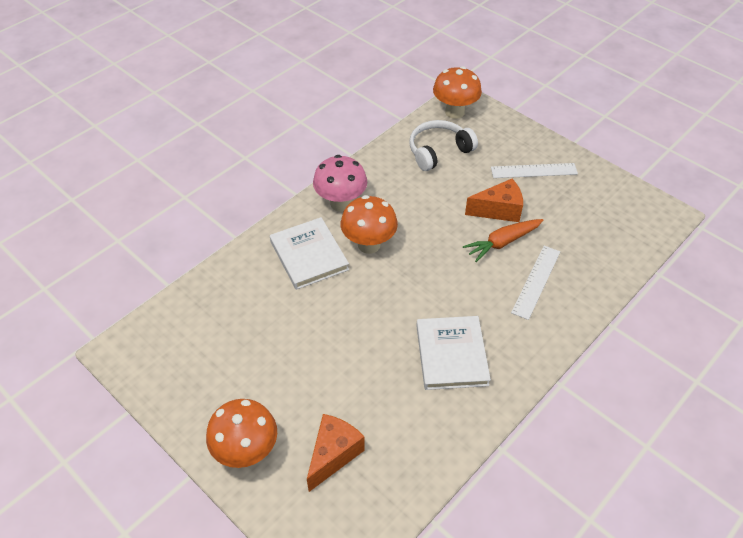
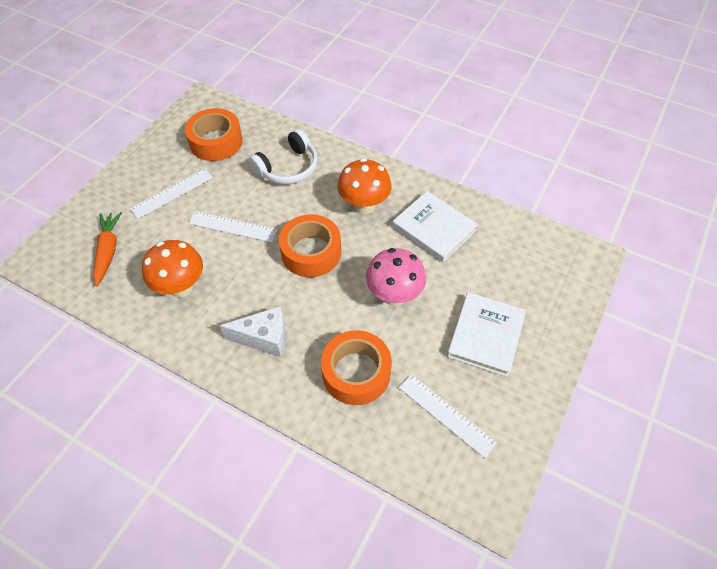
orange cheese: [307,414,365,492] [465,179,523,222] = 2 -> none = 0
orange mushroom: [206,399,277,468] [341,195,398,254] [433,66,482,119] = 3 -> [142,240,203,297] [337,158,392,214] = 2
orange tape: none = 0 -> [185,108,243,161] [279,214,341,277] [321,330,392,405] = 3
white cheese: none = 0 -> [220,306,286,357] = 1
white ruler: [491,163,578,178] [511,246,560,320] = 2 -> [130,168,213,219] [188,211,278,242] [399,374,497,458] = 3

